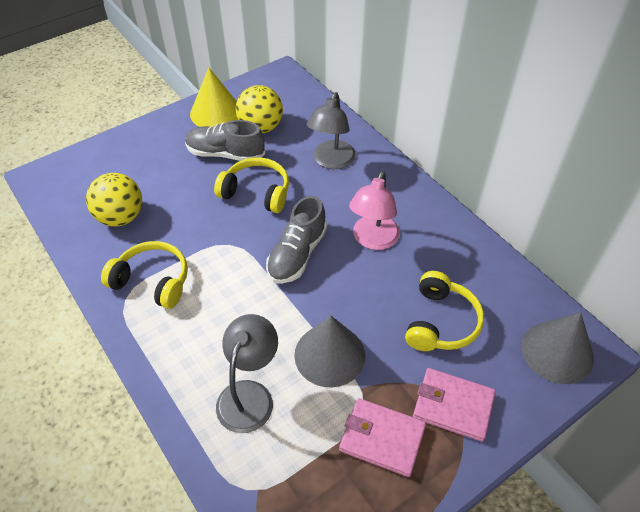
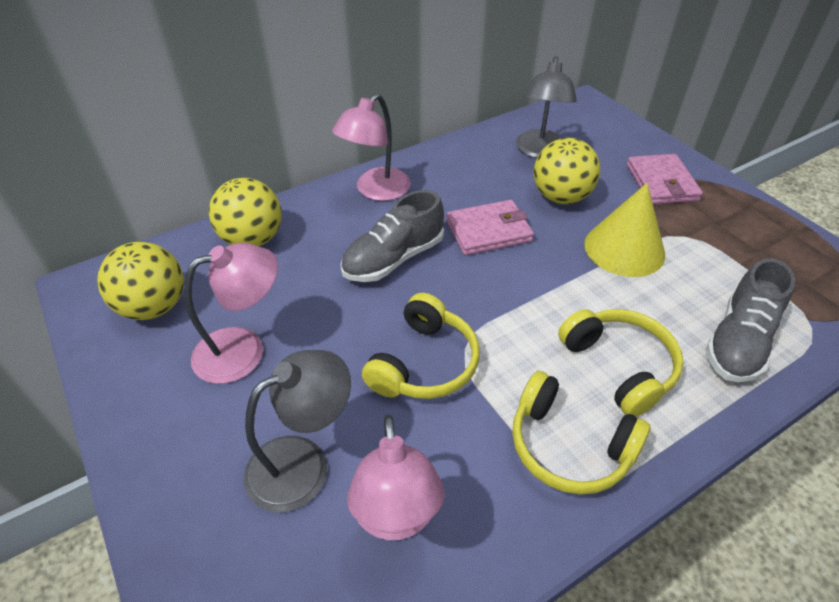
grey cone: [294,316,365,388] [521,312,594,384] = 2 -> none = 0
pink lamp: [349,171,400,250] = 1 -> [184,243,278,384] [332,93,411,201] [347,415,445,540] = 3
yellow ball: [86,173,142,227] [236,85,283,133] = 2 -> [97,242,184,320] [209,178,282,246] [534,138,600,204] = 3

